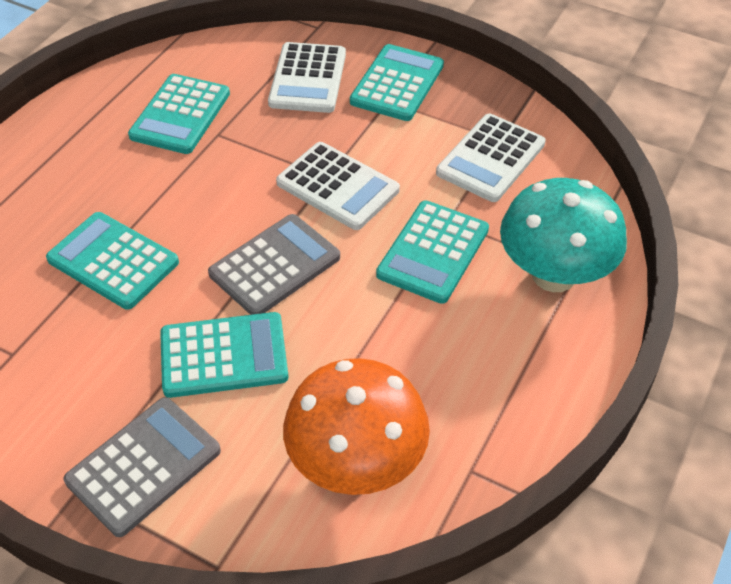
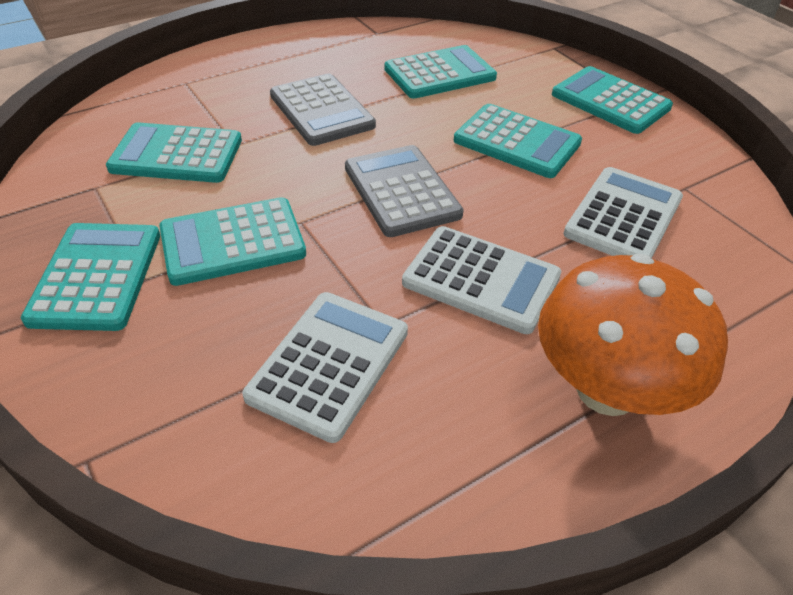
turquoise calculator: [46,212,179,310] [128,74,230,154] [160,312,289,398] [350,44,444,121] [376,201,489,304] = 5 -> [21,223,160,331] [106,122,242,183] [159,197,306,286] [384,45,497,99] [454,104,582,178] [552,66,673,134] = 6
turquoise mushroom: [500,178,627,292] = 1 -> none = 0

